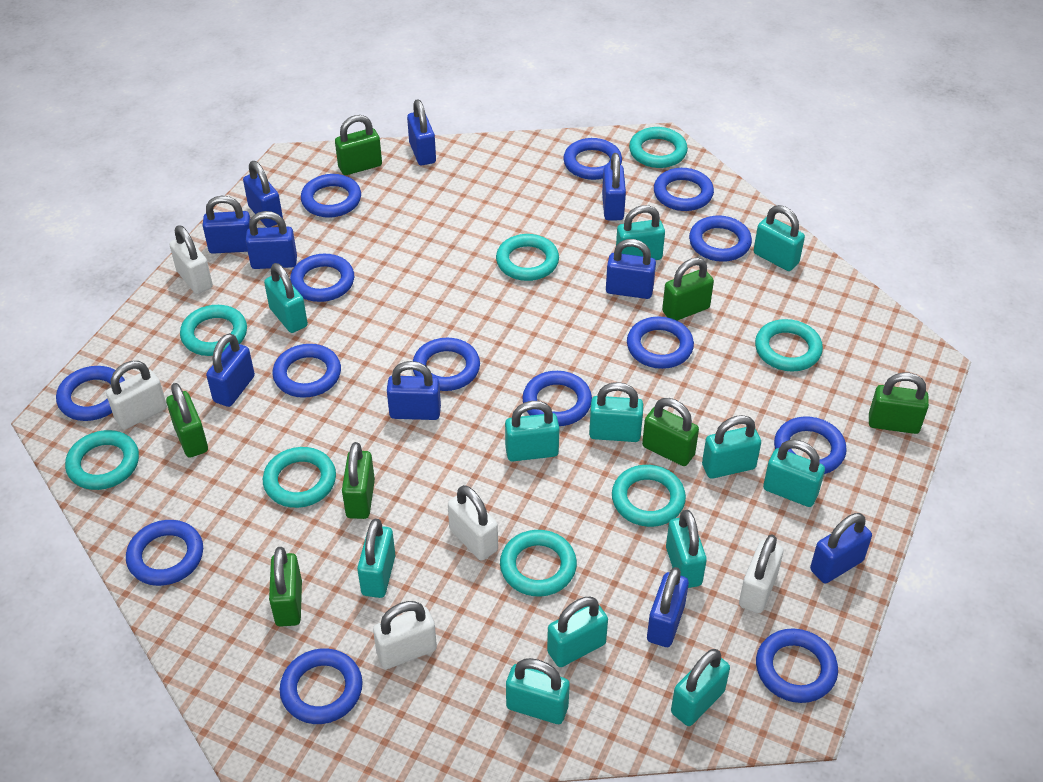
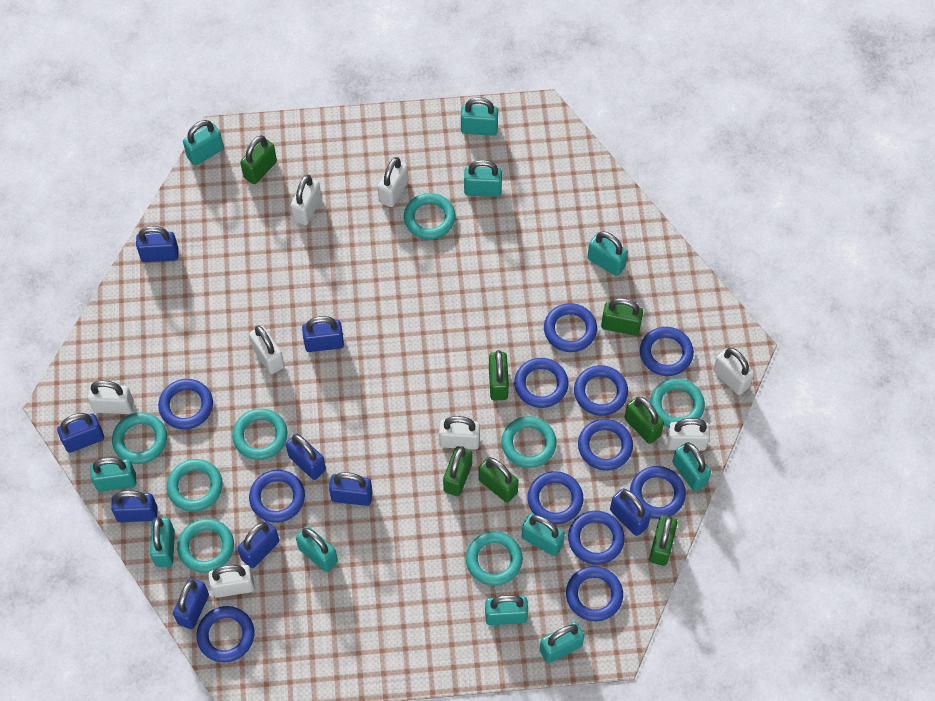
blue padlock: [203,195,250,254] [206,333,255,407] [243,161,283,227] [246,211,297,269] [387,361,441,420] [407,100,436,165] [602,153,626,220] [606,239,656,299] [647,567,689,647] [810,513,872,583] = 10 -> [57,413,104,453] [111,490,158,522] [136,226,179,262] [173,578,209,629] [237,520,279,568] [286,433,326,480] [302,316,344,352] [329,472,373,506] [610,488,651,536] = 9
blue ring: [56,366,125,421] [126,520,203,586] [272,344,341,398] [280,648,363,724] [290,254,354,302] [301,174,361,218] [413,338,480,391] [522,371,592,426] [563,138,622,180] [627,317,694,369] [654,168,714,211] [689,215,752,262] [756,629,838,703] [774,417,847,474] = 14 -> [158,379,213,429] [197,606,254,663] [249,470,305,523] [514,358,568,408] [527,471,583,524] [544,303,597,352] [566,566,623,621] [568,511,625,565] [574,365,628,416] [578,419,633,470] [630,466,686,519] [640,327,694,376] = 12
turquoise padlock: [264,263,308,333] [357,519,395,598] [505,401,559,461] [506,658,570,724] [547,597,608,667] [589,382,643,442] [616,205,665,260] [666,510,707,588] [671,649,730,726] [702,415,761,479] [754,205,805,271] [763,440,825,507] = 12 -> [90,457,137,492] [150,517,175,567] [183,120,224,166] [296,526,338,572] [461,97,498,136] [464,160,502,197] [485,595,528,625] [522,514,565,556] [540,622,584,663] [587,231,628,276] [672,442,711,491] = 11
white padlock: [106,361,167,429] [169,225,213,294] [373,601,437,669] [448,485,498,560] [739,534,783,614] = 5 -> [88,380,134,414] [208,565,255,598] [249,325,284,374] [291,175,321,225] [378,157,408,207] [439,416,480,450] [666,418,710,451] [713,348,754,395] = 8

